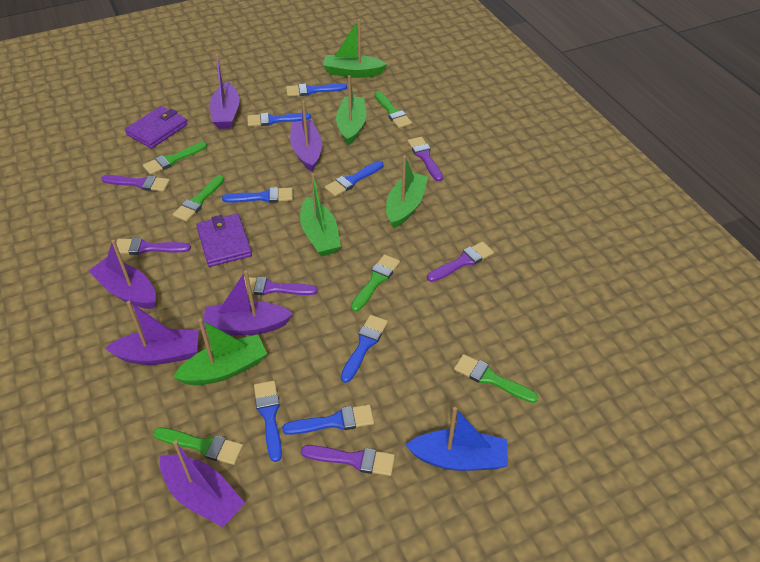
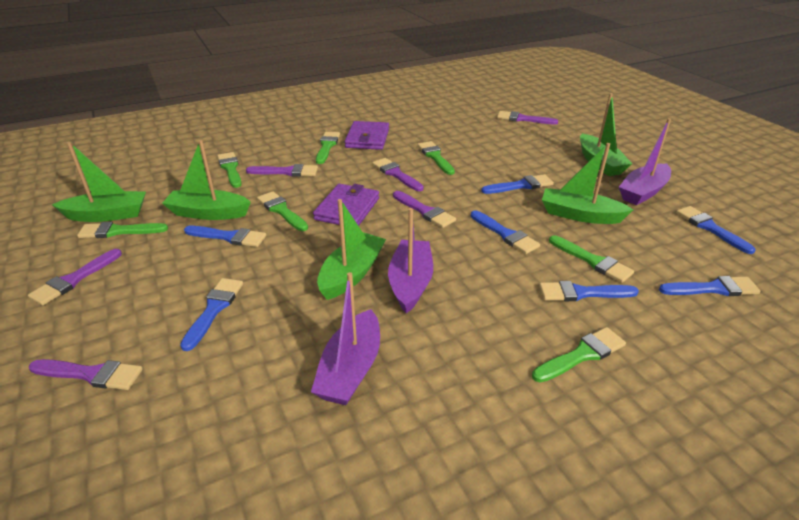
blue boat: [406,407,508,471] = 1 -> none = 0
green brush: [143,142,207,175] [153,428,243,465] [173,175,224,222] [351,254,400,312] [374,91,412,128] [454,354,538,403] = 6 -> [77,222,168,238] [217,152,242,188] [257,191,308,231] [316,132,340,164] [417,141,455,175] [532,327,626,382] [549,235,634,283] = 7
purple boat: [89,240,156,309] [105,301,199,365] [160,440,245,527] [203,270,293,335] [210,54,240,129] [290,101,322,172] = 6 -> [311,272,380,405] [388,208,433,313] [619,118,671,205] = 3

